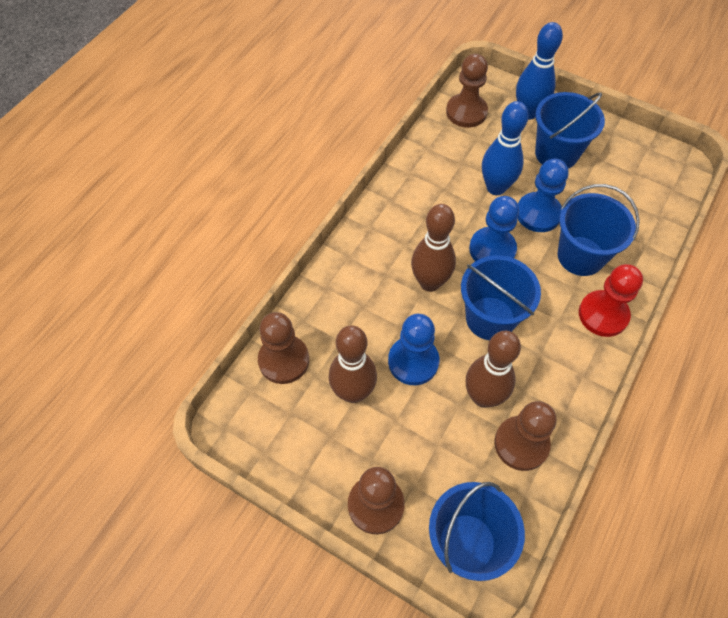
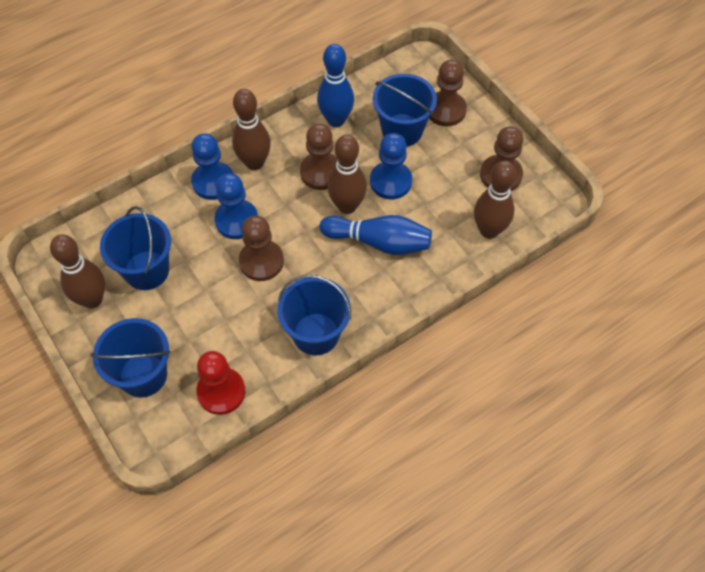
brown bowling pin: [329,325,377,403] [411,204,456,292] [466,331,521,408] = 3 -> [50,234,105,309] [232,89,271,170] [328,134,367,214] [474,160,516,239] = 4

